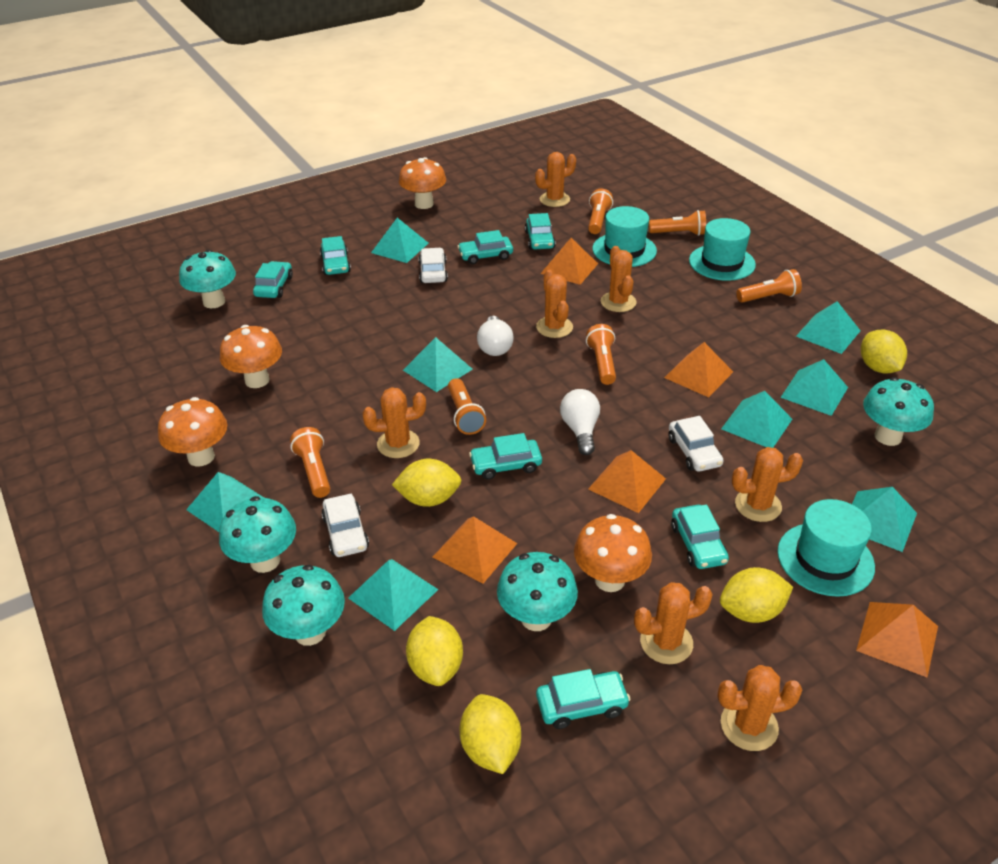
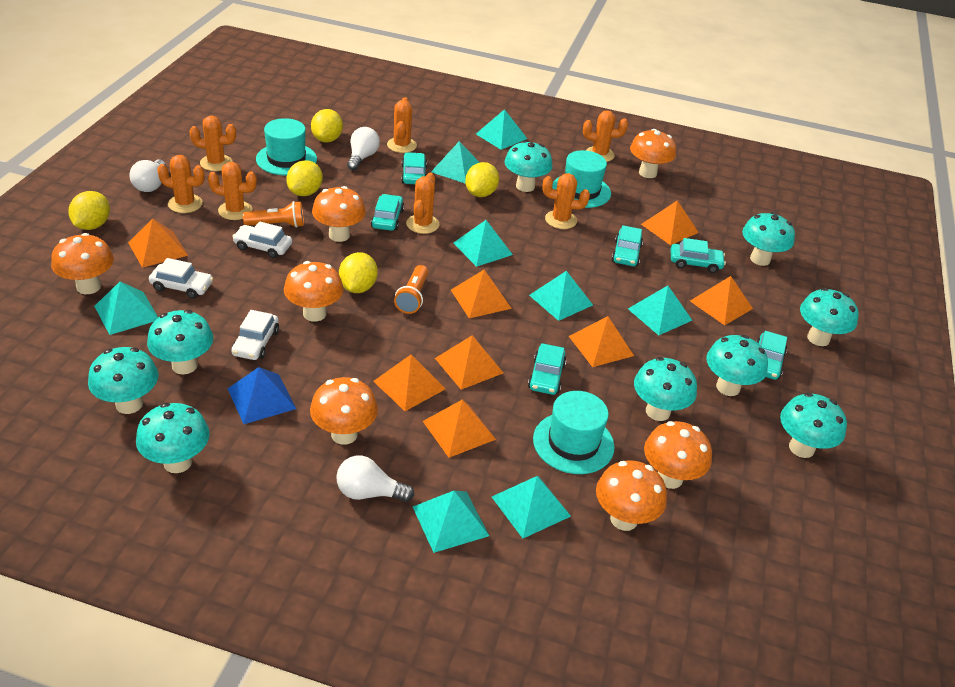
blue pyramid: none = 0 -> [227,367,296,424] = 1
orange flashlight: [290,427,330,498] [448,378,486,435] [586,324,616,385] [588,189,613,234] [649,210,706,236] [736,269,802,303] = 6 -> [243,201,304,228] [394,265,428,314] = 2
orange mushroom: [158,397,227,467] [220,325,282,388] [399,157,446,209] [574,514,652,592] = 4 -> [51,233,114,294] [284,261,344,322] [310,377,378,444] [312,186,366,242] [596,460,667,531] [630,129,676,178] [644,421,712,489] = 7
orange pyramid: [433,516,518,584] [540,238,598,285] [588,450,666,513] [664,342,733,397] [856,602,938,677] = 5 -> [128,218,188,268] [373,355,445,411] [423,400,496,458] [435,335,503,390] [451,270,512,318] [569,316,634,367] [641,201,699,245] [690,276,753,325] = 8
turquoise car: [253,261,293,298] [320,236,351,275] [458,230,513,264] [469,433,542,480] [525,213,556,250] [536,669,630,729] [671,504,729,569] = 7 -> [371,194,404,231] [401,152,427,184] [528,343,566,395] [612,225,643,266] [671,238,726,273] [756,331,787,380] = 6
turquoise mushroom: [179,250,236,308] [219,496,296,573] [262,565,345,646] [497,552,578,631] [863,377,934,446] = 5 -> [88,347,159,414] [136,403,210,473] [147,310,213,374] [505,141,553,192] [634,357,697,421] [706,335,768,396] [742,212,795,266] [780,393,847,458] [800,288,859,346] = 9
white light bulb: [477,316,513,356] [560,389,600,455] = 2 -> [129,159,166,192] [336,455,414,502] [347,127,380,170] = 3

